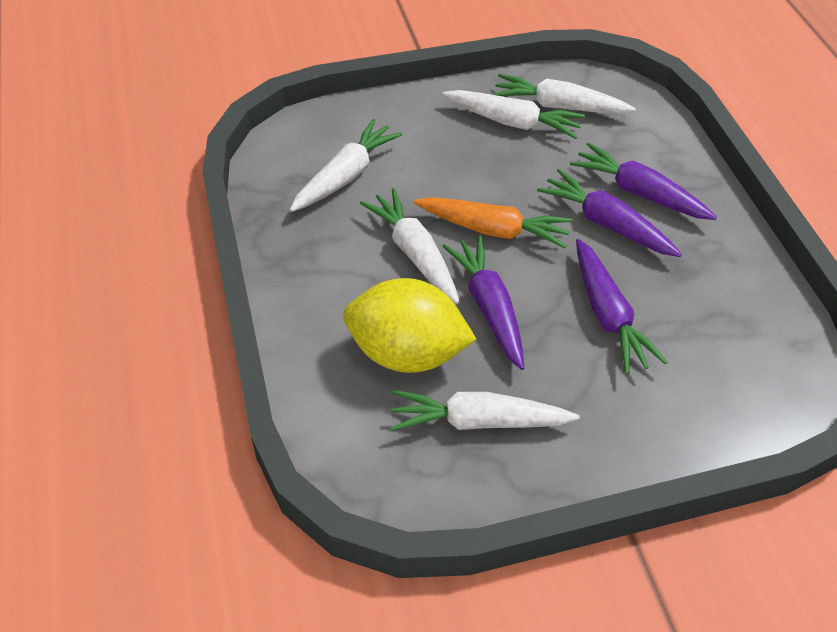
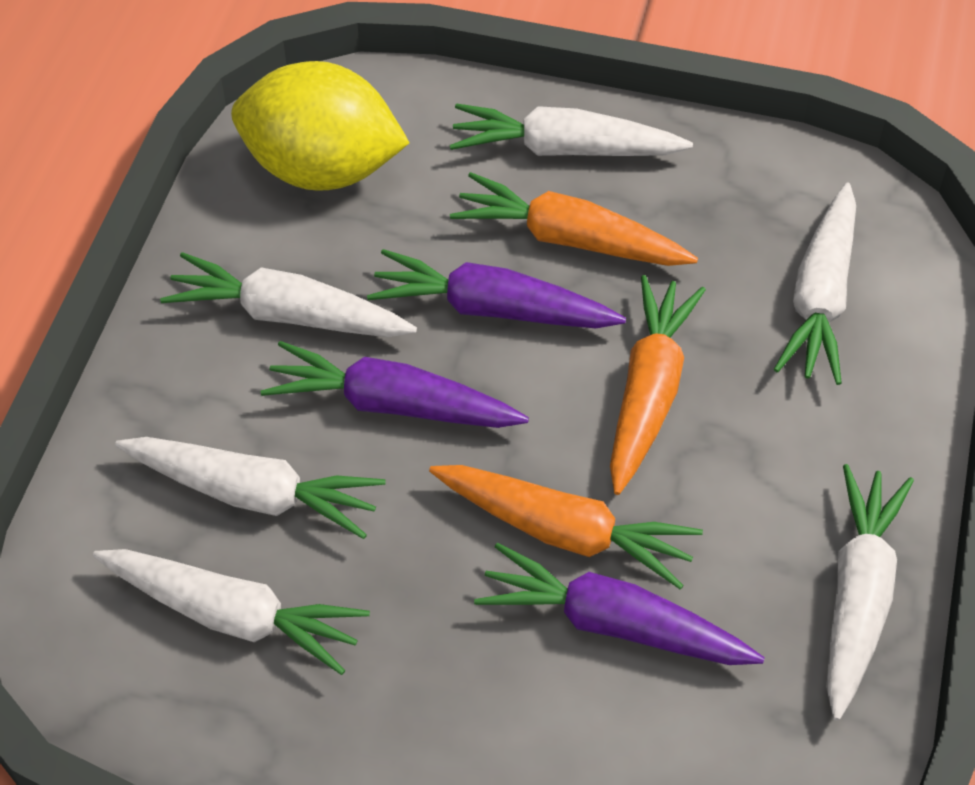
orange carrot: [413,197,572,248] = 1 -> [429,465,703,589] [450,172,698,266] [610,275,706,495] = 3
purple carrot: [443,235,524,370] [537,169,682,257] [570,142,717,220] [576,239,667,374] = 4 -> [261,341,529,428] [367,249,626,328] [474,543,765,665] = 3
white carrot: [290,119,403,212] [360,188,460,304] [391,390,580,431] [443,90,585,139] [492,74,636,114] = 5 -> [93,549,370,675] [115,437,386,539] [160,252,417,337] [450,103,693,156] [774,182,856,385] [826,464,914,721] = 6

